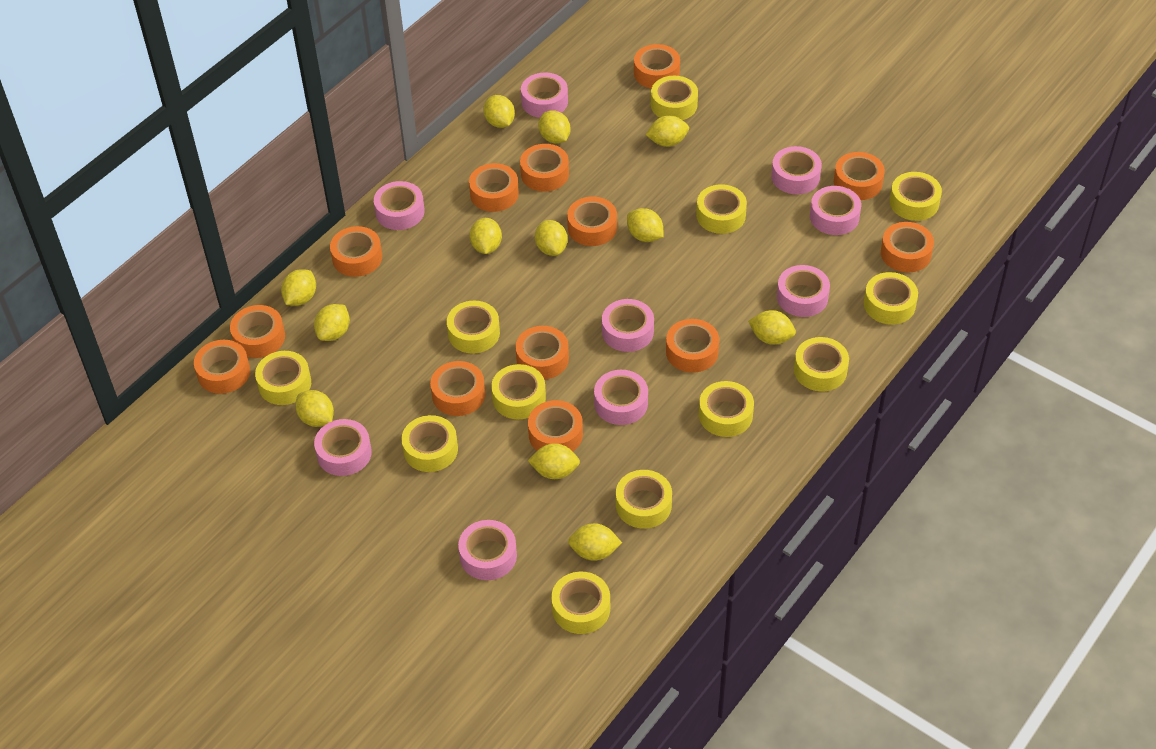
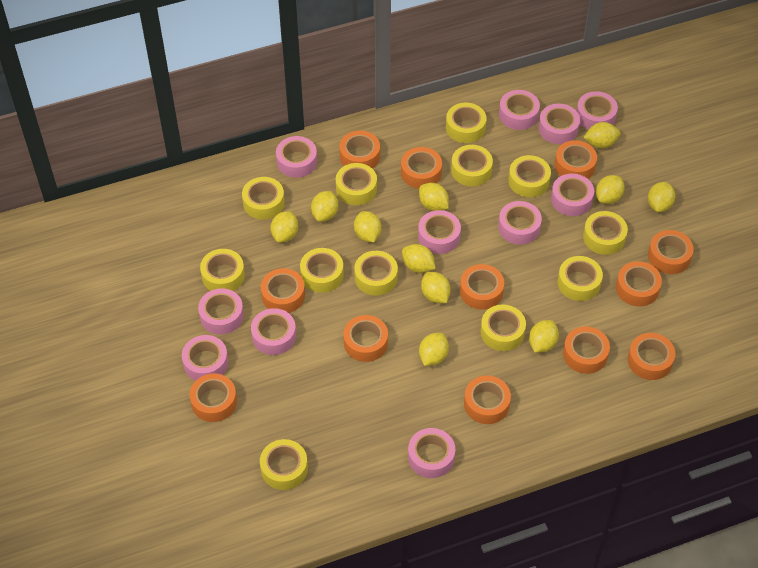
orange tape: [194,340,250,394] [230,305,285,358] [330,226,382,277] [430,361,485,416] [469,163,519,212] [515,326,569,379] [520,144,569,192] [528,400,583,451] [567,197,617,246] [634,44,680,88] [666,319,719,373] [834,152,885,200] [881,222,934,273] = 13 -> [189,373,237,422] [261,268,305,313] [339,131,380,169] [343,315,388,362] [401,147,442,189] [460,264,504,310] [464,375,511,424] [555,140,597,179] [563,327,610,374] [616,261,662,307] [628,333,676,380] [648,230,694,274] = 12
pink tape: [314,419,372,476] [374,181,425,230] [458,520,517,580] [521,73,568,118] [594,370,648,425] [602,299,654,352] [771,146,822,194] [777,265,830,317] [810,186,861,235] = 9 -> [182,335,228,381] [198,288,244,335] [251,308,296,355] [276,136,317,178] [408,428,455,478] [418,210,461,254] [498,201,542,245] [499,90,540,130] [538,104,580,144] [551,174,594,216] [577,91,618,130] = 11
yellow lemon: [281,269,316,306] [295,390,334,427] [314,304,350,341] [469,218,502,254] [483,95,515,128] [528,443,580,479] [535,220,568,256] [538,110,571,144] [568,523,622,561] [627,208,664,242] [646,115,689,147] [748,310,796,345] = 12 -> [270,211,298,243] [311,191,338,222] [354,211,381,243] [402,244,436,273] [419,183,449,211] [419,333,449,366] [421,272,451,303] [529,320,559,353] [583,122,620,148] [596,175,625,204] [648,182,675,212] = 11

